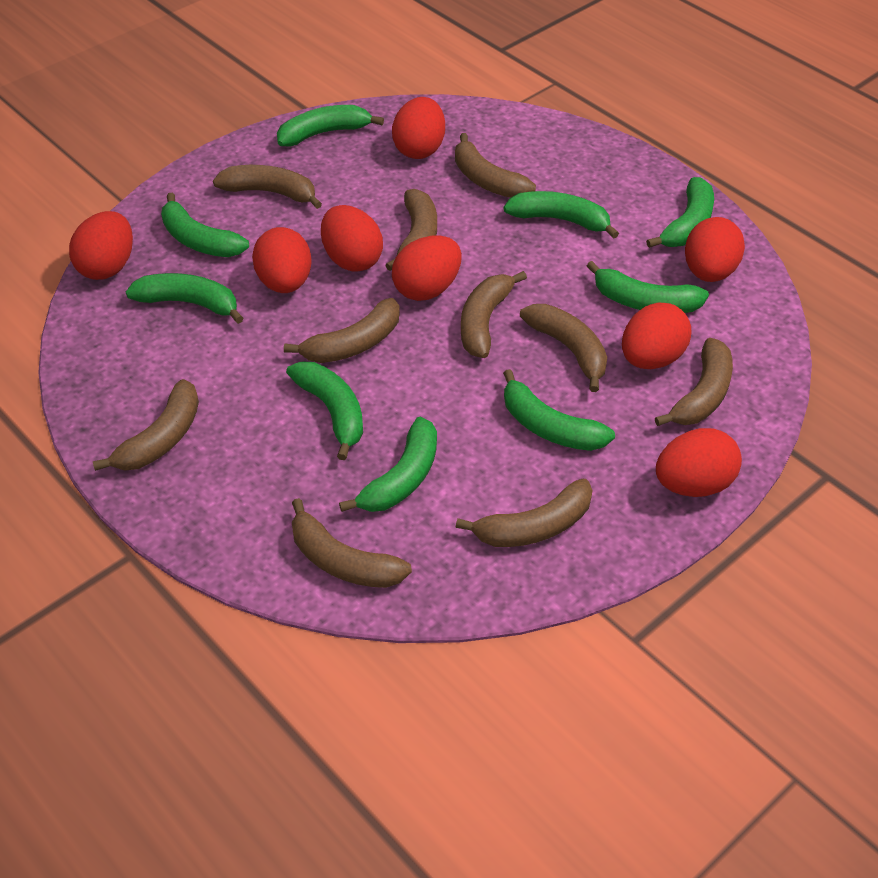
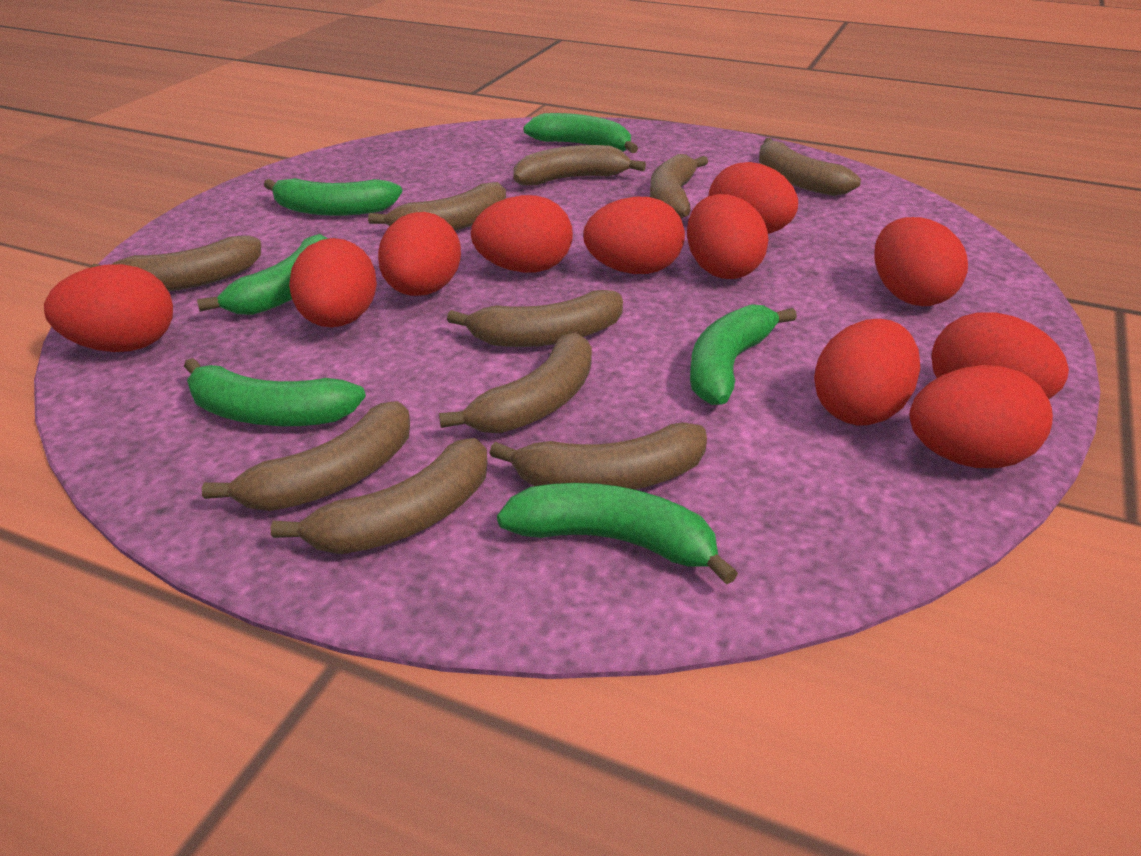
green banana: [126,273,244,324] [161,193,249,257] [277,105,384,147] [286,362,363,460] [339,417,437,512] [503,191,619,239] [503,369,615,451] [587,261,709,313] [646,177,714,248] = 9 -> [184,358,366,426] [197,234,328,315] [264,178,402,216] [497,483,738,585] [523,113,638,153] [690,304,797,405] = 6
red egg: [69,211,133,280] [252,227,312,293] [321,205,383,272] [392,97,445,159] [392,235,462,301] [622,302,691,369] [656,428,742,497] [685,217,745,282] = 8 -> [44,264,173,352] [289,238,377,327] [378,212,461,296] [471,195,573,273] [583,197,685,274] [687,194,769,279] [708,162,798,234] [814,319,920,425] [875,217,968,306] [910,365,1053,468] [932,312,1069,399] = 11

